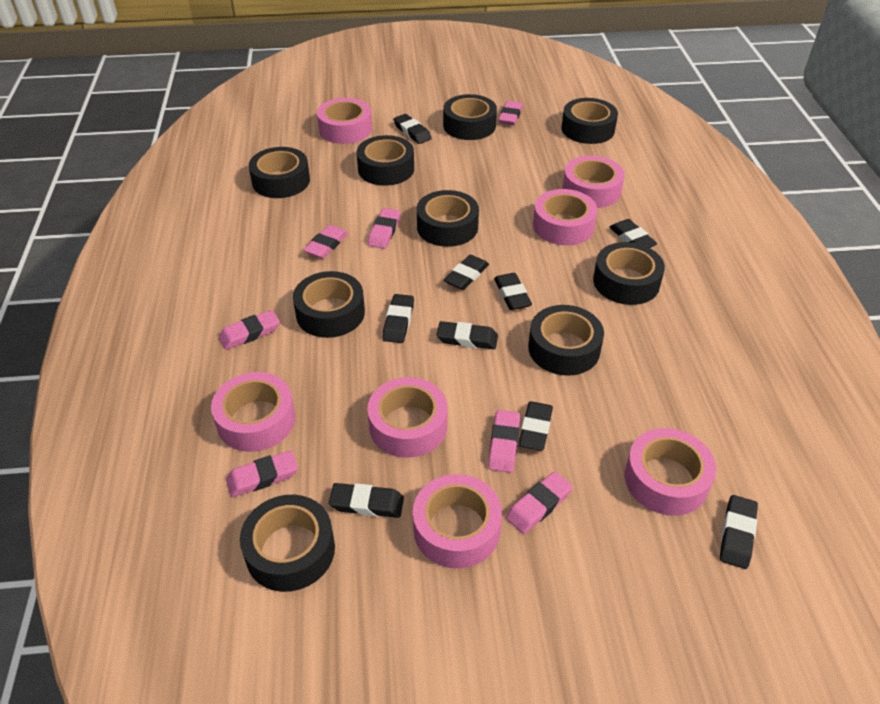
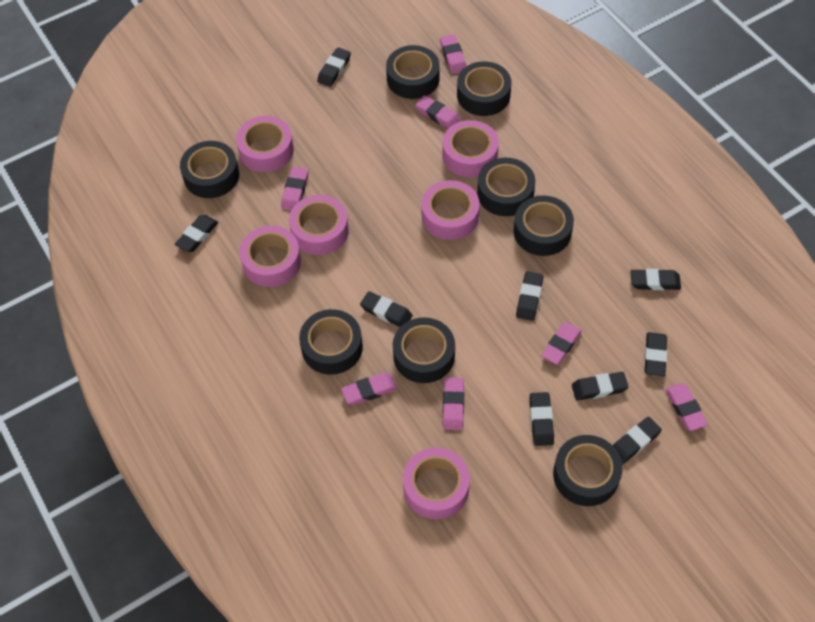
black tape: [240,495,335,592] [249,147,310,198] [293,271,365,338] [357,135,414,186] [417,190,479,247] [443,94,497,140] [528,305,604,376] [562,98,618,144] [593,242,665,305] = 9 -> [180,141,239,198] [299,309,363,375] [386,45,440,99] [393,317,455,383] [457,61,511,116] [477,158,535,216] [513,195,574,256] [553,435,623,506] = 8
pink tape: [211,372,295,452] [317,98,372,144] [367,377,448,458] [413,474,502,568] [533,189,598,245] [562,156,625,208] [625,428,716,516] = 7 -> [236,116,294,172] [239,226,301,287] [289,195,349,255] [403,448,470,519] [421,180,480,240] [442,120,499,177] = 6

